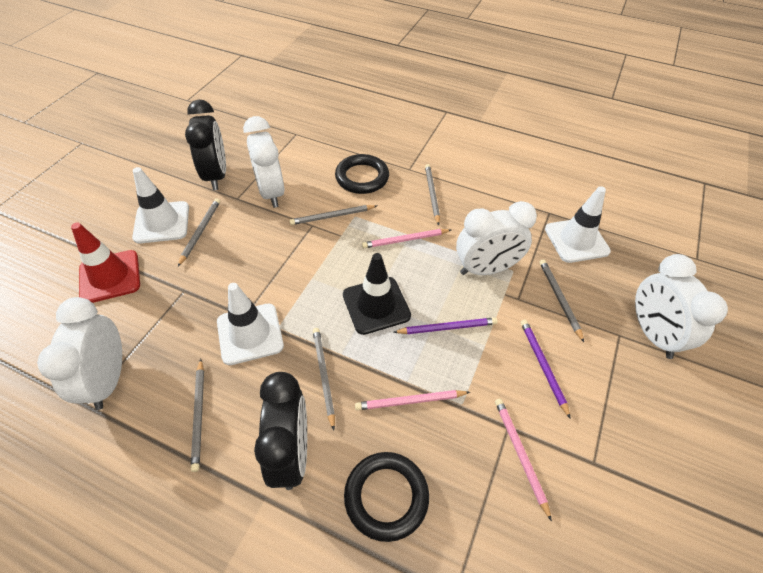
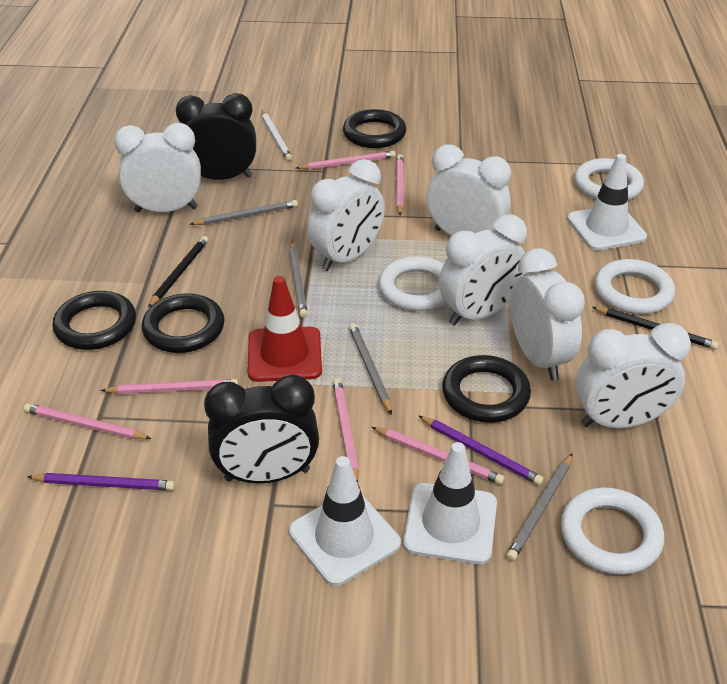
black pencil: none = 0 -> [148,236,209,308] [592,307,719,350] = 2
black ring: [335,154,389,194] [344,452,429,542] = 2 -> [52,291,136,350] [142,293,225,353] [343,109,406,148] [442,355,531,423] = 4
black traffic cone: [343,253,411,335] = 1 -> none = 0
grey pencil: [178,198,220,266] [191,359,204,472] [289,205,377,225] [313,328,335,430] [425,164,440,225] [540,259,584,342] = 6 -> [190,200,298,225] [290,241,308,318] [349,323,392,415] [506,454,572,561] = 4
pink pencil: [355,390,470,410] [362,229,451,248] [495,398,552,522] = 3 -> [24,403,152,439] [100,379,238,394] [296,151,396,170] [333,378,359,483] [372,427,505,484] [396,154,404,215] = 6
white clock: [37,297,122,410] [243,116,284,208] [456,201,537,275] [635,254,728,359] = 4 -> [114,123,201,212] [307,159,385,271] [426,144,511,236] [439,214,527,326] [510,249,585,380] [576,323,691,428] = 6
white pencil: none = 0 -> [261,111,292,161] = 1
white ring: none = 0 -> [378,256,446,311] [561,487,664,575] [574,158,644,200] [595,259,675,314] = 4

